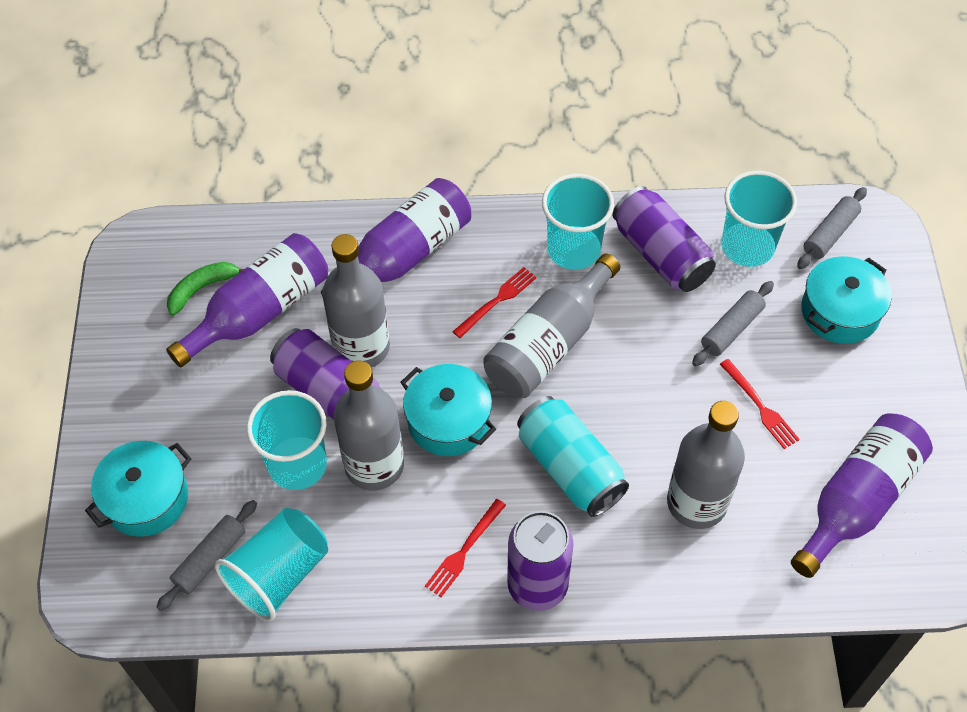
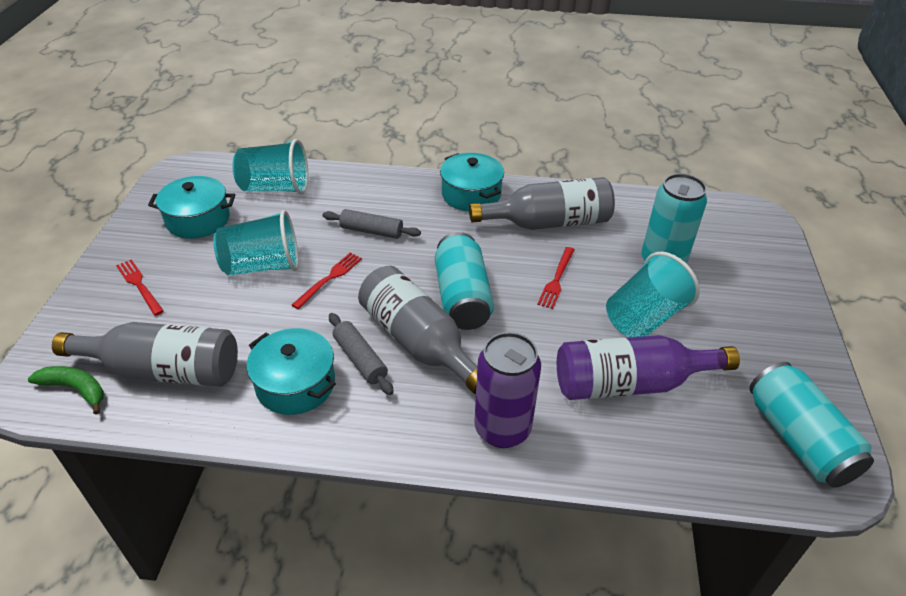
grey bottle: [322,234,390,368] [334,360,404,491] [483,254,620,398] [667,401,745,529] = 4 -> [52,322,238,387] [358,266,478,394] [469,177,615,230] = 3
grey rolling pin: [157,500,257,611] [692,281,774,366] [797,187,867,269] = 3 -> [323,209,421,239] [329,313,394,395] = 2
purple bottle: [166,233,328,367] [321,178,471,297] [791,414,933,578] = 3 -> [557,335,740,400] = 1
purple can: [270,328,380,420] [507,511,574,611] [612,186,716,292] = 3 -> [474,332,541,448] = 1
turquoise can: [517,396,629,517] = 1 -> [435,232,494,330] [641,174,707,264] [749,362,874,488] = 3
turquoise cup: [215,508,328,621] [247,390,327,490] [542,174,614,270] [721,171,797,267] = 4 -> [213,210,299,275] [232,139,308,194] [606,252,700,337] = 3

